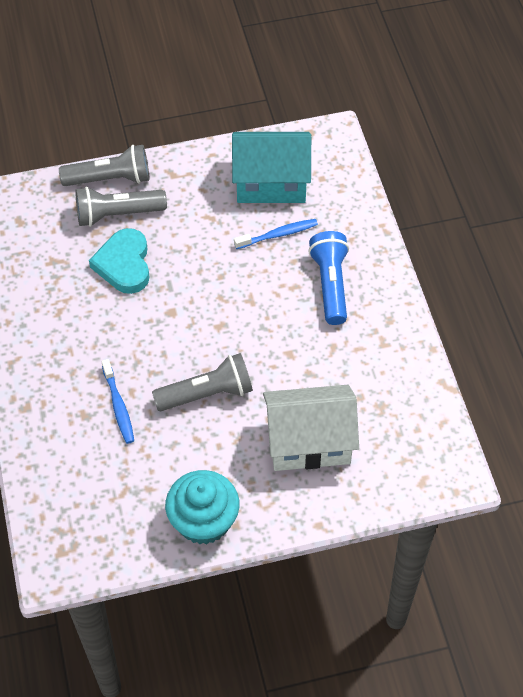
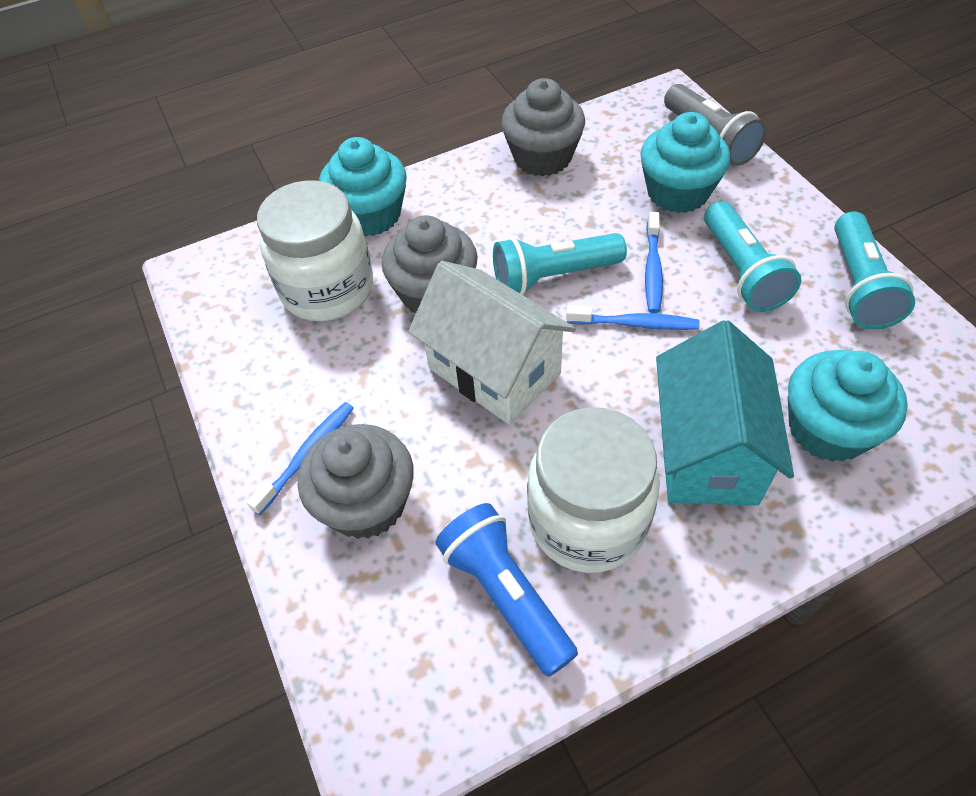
blue toothbrush: [102,359,134,444] [234,219,318,249] = 2 -> [246,402,354,515] [566,305,700,330] [645,212,663,313] = 3
grey cupcake: none = 0 -> [298,424,414,539] [382,215,478,313] [501,78,585,176] = 3
grey flashlight: [59,145,150,186] [76,187,167,227] [152,353,253,411] = 3 -> [664,84,767,166] = 1
turquoise cupcake: [165,470,239,544] = 1 -> [319,137,407,236] [640,112,730,213] [788,350,908,462] = 3
turquoise flashlight: none = 0 -> [493,233,627,295] [704,201,801,312] [834,211,915,330] = 3
turquoise heart: [89,228,150,294] = 1 -> none = 0
white jar: none = 0 -> [257,180,373,321] [527,407,660,573] = 2

